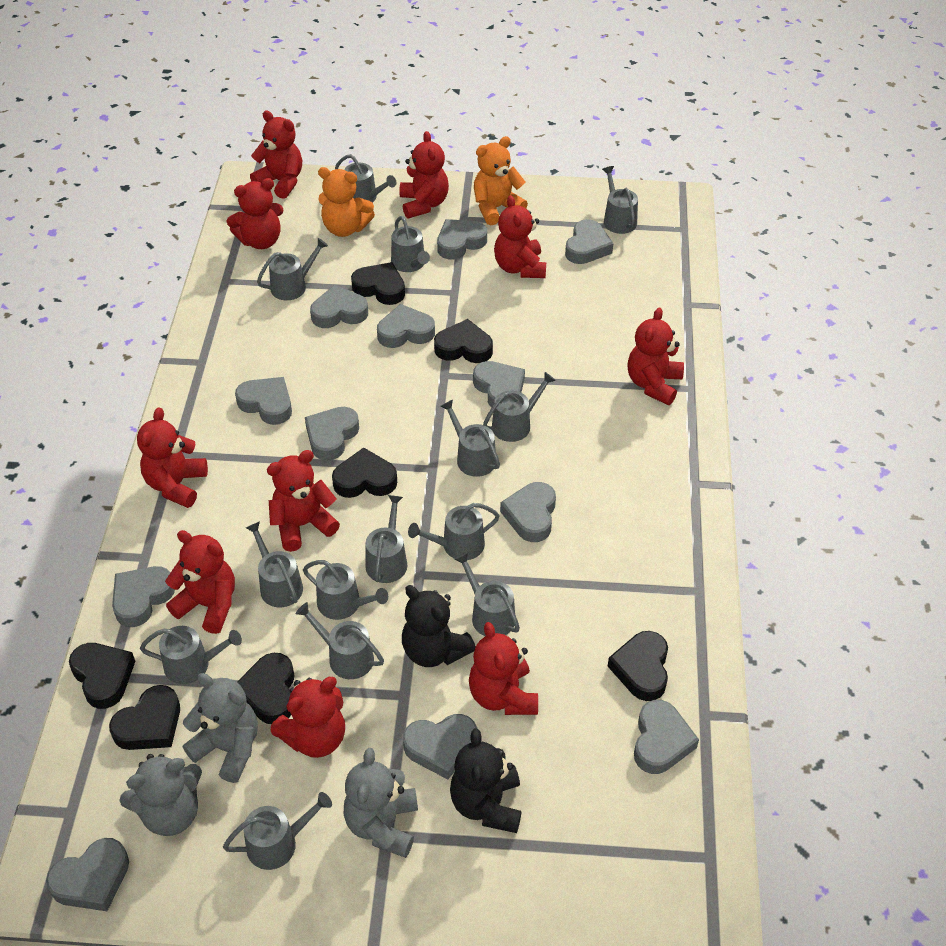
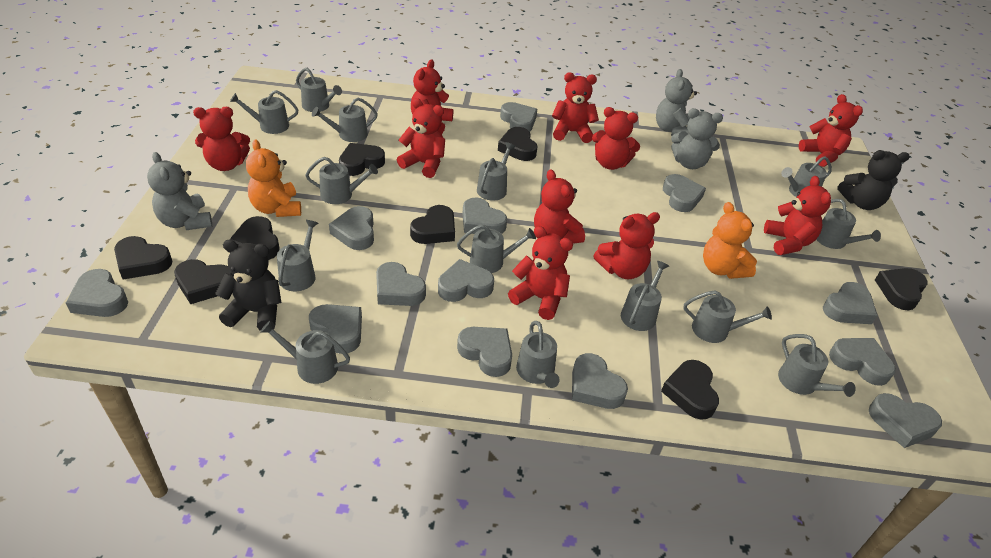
black heart: [69,643,135,709] [109,685,180,750] [237,653,295,724] [332,448,397,498] [351,262,405,305] [434,319,493,363] [608,631,668,701] = 7 -> [114,236,172,279] [174,259,232,304] [229,216,280,260] [339,143,385,176] [410,205,455,244] [498,127,537,161] [661,360,719,420] [875,268,928,311] = 8
grey heart: [46,838,129,911] [112,566,175,627] [235,377,292,425] [305,407,359,461] [310,285,368,328] [377,304,435,348] [403,714,477,780] [437,219,487,259] [473,361,525,408] [500,482,556,542] [565,219,613,264] [634,700,699,774] = 12 -> [66,269,128,317] [309,304,362,354] [329,206,374,250] [376,262,426,306] [438,259,494,302] [457,327,512,377] [462,198,507,234] [500,102,537,132] [572,353,628,409] [663,174,706,212] [823,282,878,324] [829,338,896,386] [869,393,942,448] = 13

